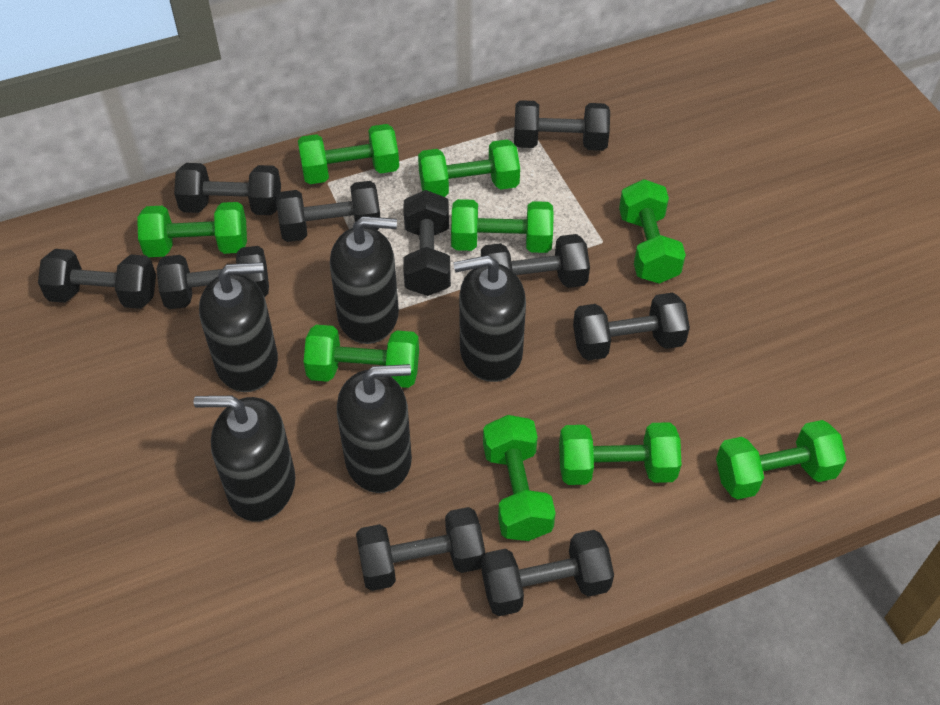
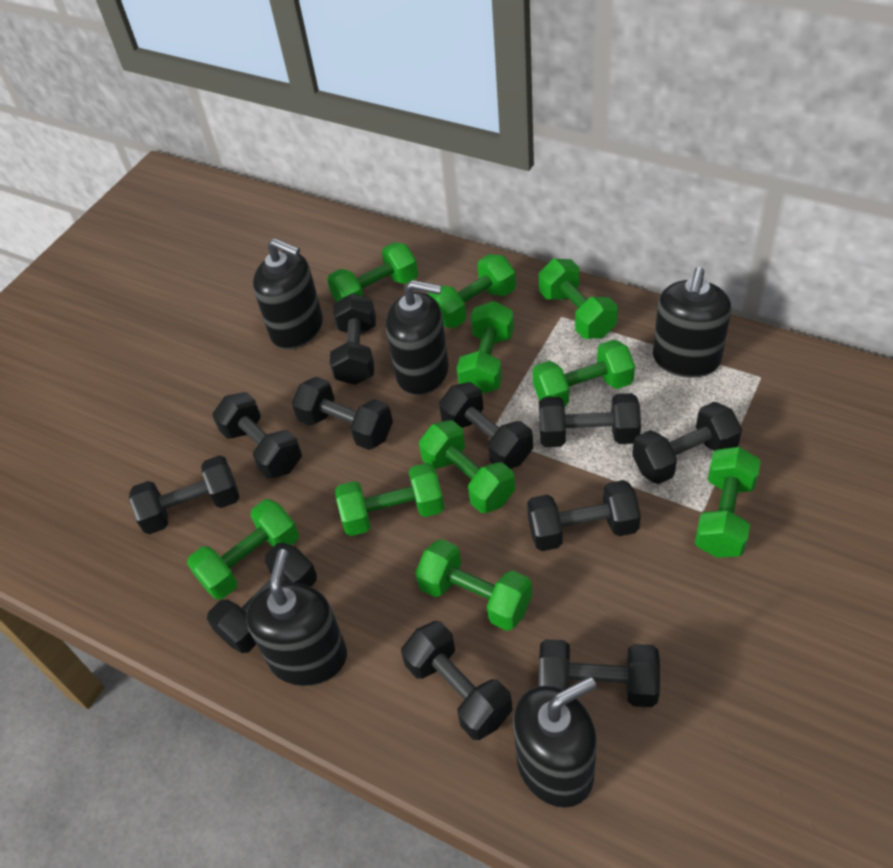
black dumbbell: [38,249,156,309] [157,246,269,309] [174,163,281,215] [276,181,380,242] [356,507,485,591] [403,190,451,296] [481,234,590,288] [481,530,614,616] [514,100,610,151] [573,292,690,361] = 10 -> [129,455,239,534] [207,543,317,653] [212,392,302,479] [292,377,393,450] [330,293,376,385] [401,621,513,740] [439,382,533,469] [527,480,641,551] [538,639,660,707] [539,393,641,447] [632,402,742,484] = 11
green dumbbell: [137,202,247,257] [298,124,399,184] [304,325,419,388] [418,139,520,197] [451,199,554,253] [483,415,556,541] [559,422,682,485] [619,179,686,284] [716,420,847,500] = 9 -> [187,499,299,599] [327,242,418,302] [335,463,444,536] [415,539,532,631] [419,420,515,513] [428,254,516,328] [457,301,514,394] [533,340,635,407] [539,259,618,339] [695,447,761,558] = 10

